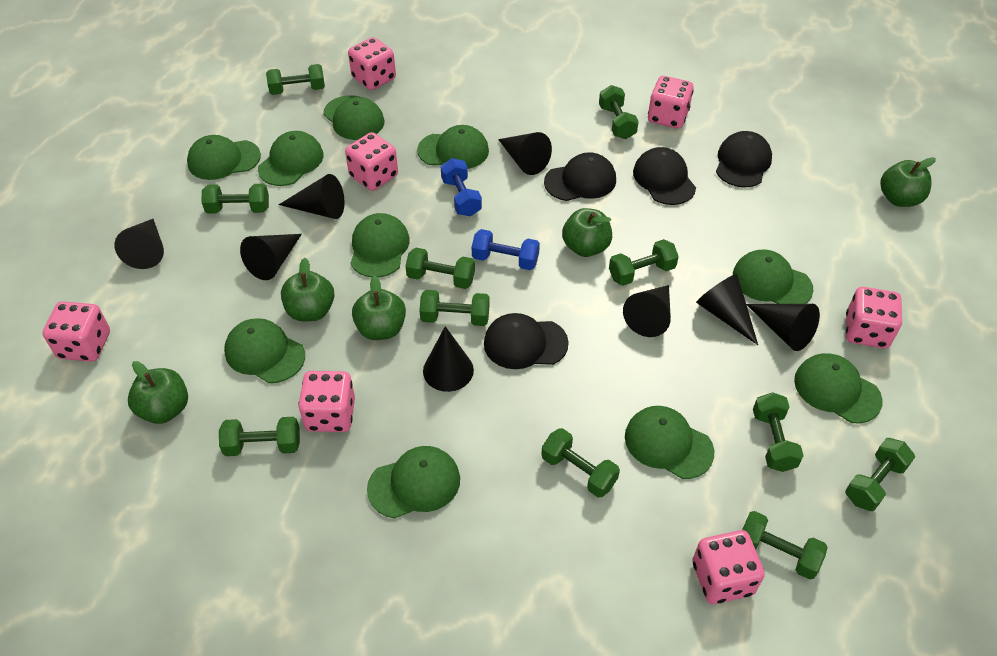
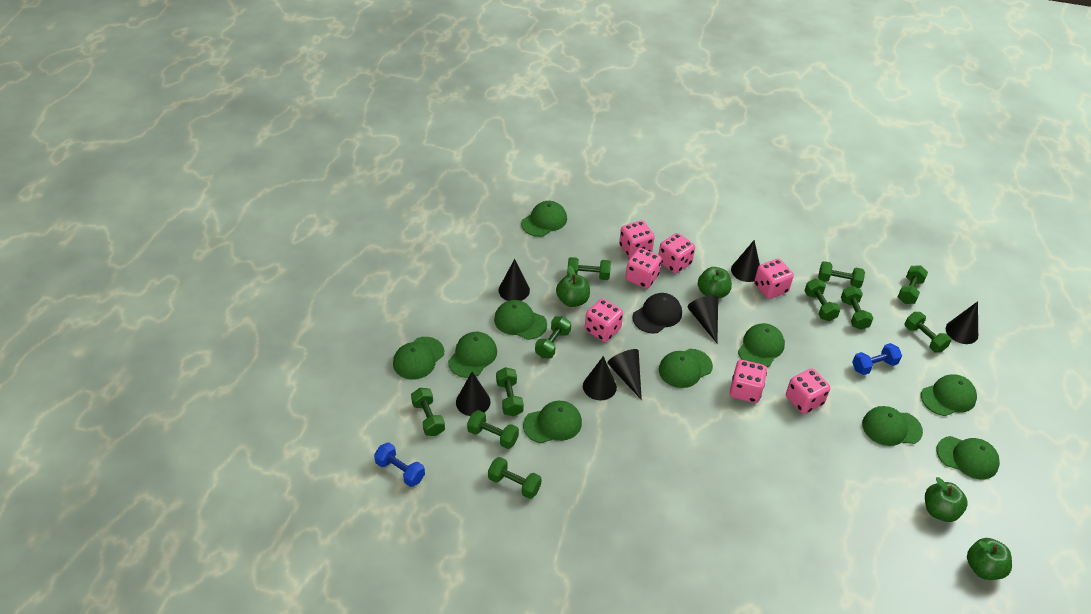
black cap: [484,313,569,369] [544,152,616,201] [633,147,696,205] [716,131,772,187] = 4 -> [632,293,682,334] = 1
black cone: [114,219,164,269] [240,234,302,280] [279,174,345,219] [423,326,474,392] [498,132,552,175] [623,285,671,337] [696,274,758,345] [746,304,820,351] = 8 -> [456,372,490,416] [499,259,530,301] [583,356,617,400] [607,349,642,400] [687,295,718,343] [731,240,760,282] [946,301,978,344] = 7
green apple: [128,361,188,424] [281,258,335,321] [352,276,406,340] [562,208,612,257] [880,157,936,207] = 5 -> [556,266,590,307] [698,267,732,299] [925,477,968,522] [967,538,1012,580] = 4

